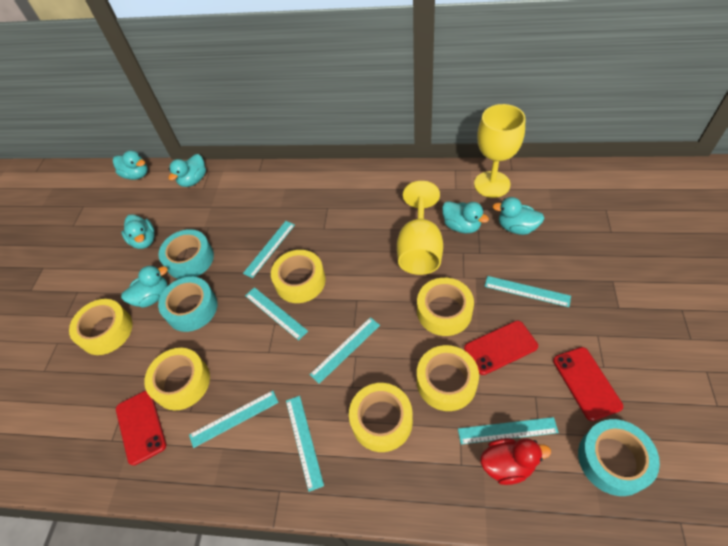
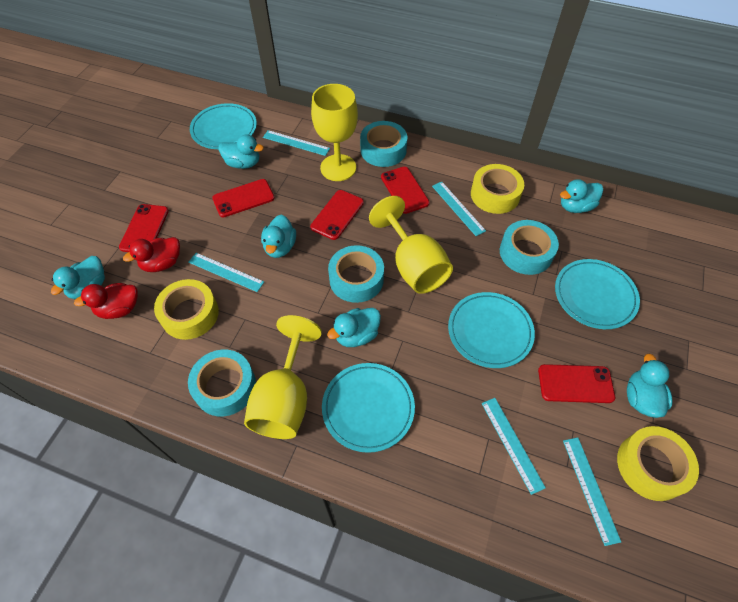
red duck: [480,438,551,485] = 1 -> [74,283,138,319] [123,237,180,272] = 2
red phone: [116,391,166,466] [464,320,538,375] [553,347,623,421] = 3 -> [119,204,169,252] [212,179,275,218] [310,190,364,240] [381,167,430,214] [538,364,615,403] = 5
turquoise plate: none = 0 -> [190,103,257,149] [322,363,415,453] [448,292,535,368] [555,259,640,329] = 4
turquoise ruler: [189,390,279,448] [243,221,295,278] [245,287,308,341] [286,396,324,492] [309,317,380,384] [458,417,559,444] [484,276,571,307] = 7 -> [189,253,264,292] [263,130,330,156] [432,182,486,236] [482,398,546,495] [563,437,621,546] = 5
turquoise tape: [158,277,217,332] [159,229,214,279] [578,419,660,496] = 3 -> [188,350,256,416] [328,245,384,303] [360,121,408,167] [500,220,559,275] = 4
yellow goblet: [397,181,443,275] [474,104,526,198] = 2 -> [244,315,322,439] [311,84,358,181] [369,196,453,294] = 3
yellow tape: [69,299,133,355] [144,348,210,410] [271,250,326,303] [349,383,413,452] [417,278,474,336] [417,345,479,411] = 6 -> [154,279,219,340] [471,164,524,214] [617,426,699,501] = 3

